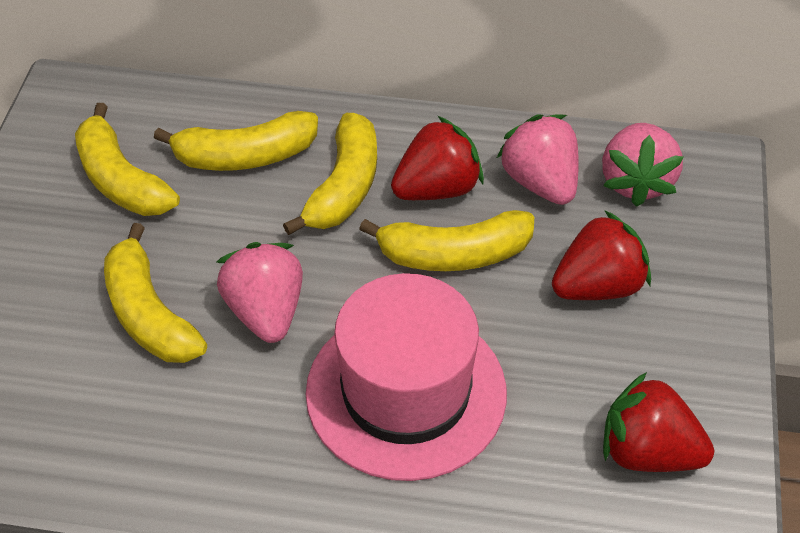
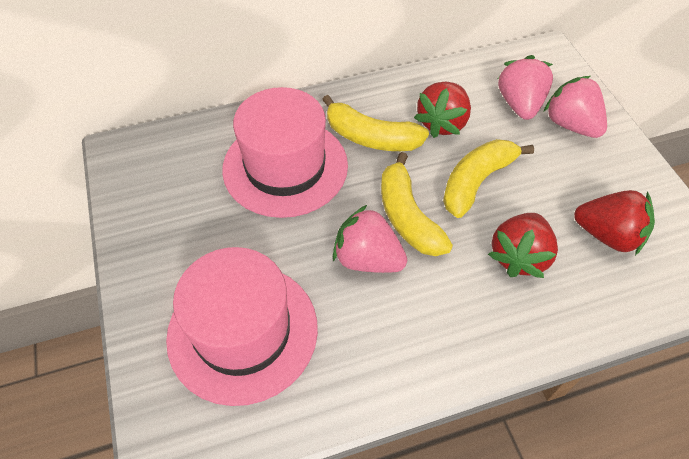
pink hat: [306,273,507,481] = 1 -> [166,247,318,406] [222,87,348,218] = 2
yellow banana: [75,103,180,216] [104,223,207,363] [154,111,318,171] [283,113,377,235] [359,210,534,271] = 5 -> [322,95,429,151] [381,152,453,256] [443,139,534,218] = 3

